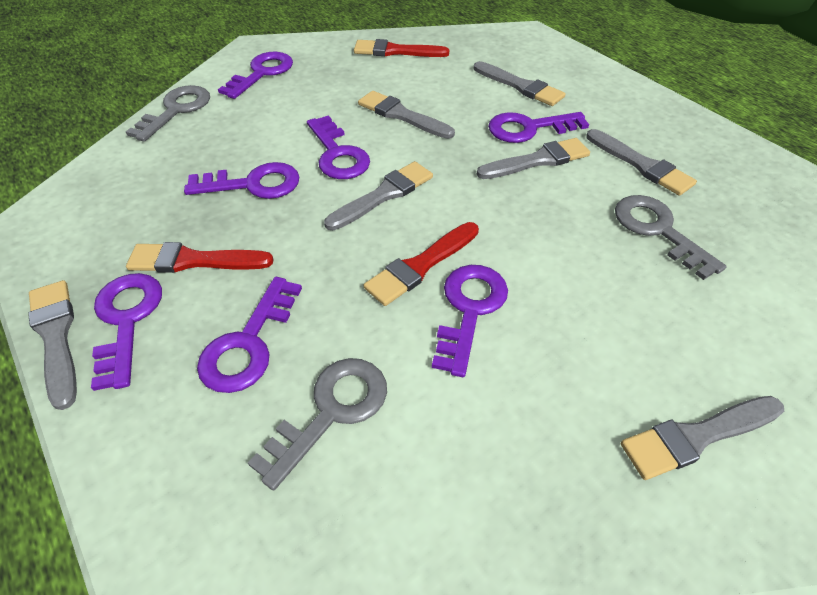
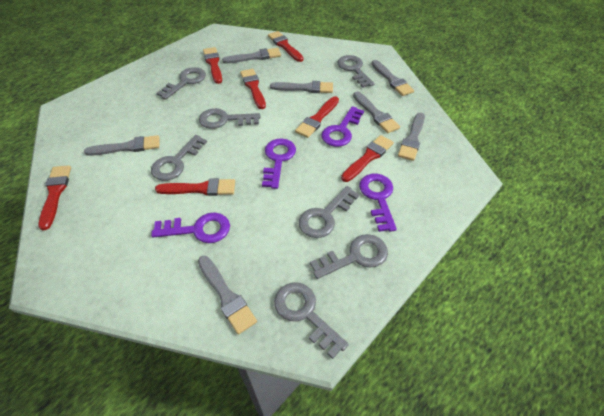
grey key: [126,85,210,142] [248,358,387,491] [615,195,727,280] = 3 -> [151,135,207,181] [157,67,206,100] [199,108,261,129] [274,282,349,359] [299,186,359,238] [310,234,388,279] [337,55,375,88] = 7
purple key: [91,273,162,391] [184,162,299,199] [197,277,302,393] [218,51,293,99] [307,115,370,179] [432,265,508,377] [488,112,589,143] = 7 -> [151,212,230,243] [262,139,296,189] [321,106,364,147] [359,174,397,232] = 4
red brush: [126,242,274,273] [354,39,449,57] [364,222,479,306] = 3 -> [38,165,71,231] [155,178,235,196] [203,47,222,84] [240,69,266,109] [268,31,304,62] [295,96,339,138] [341,135,394,182] = 7

